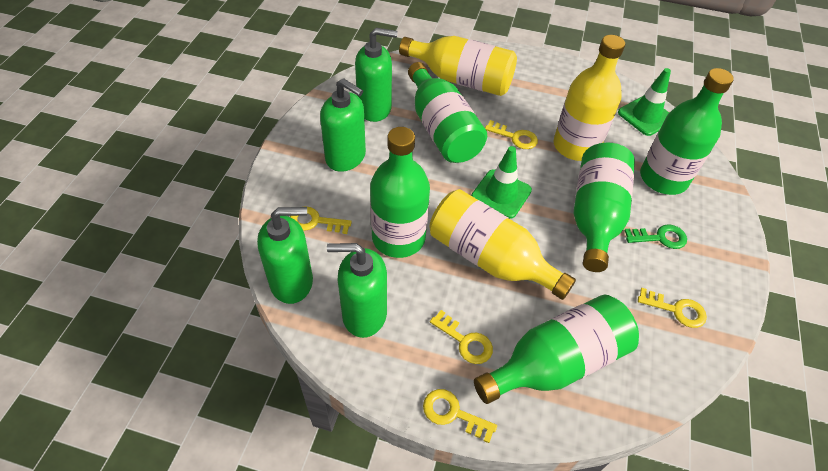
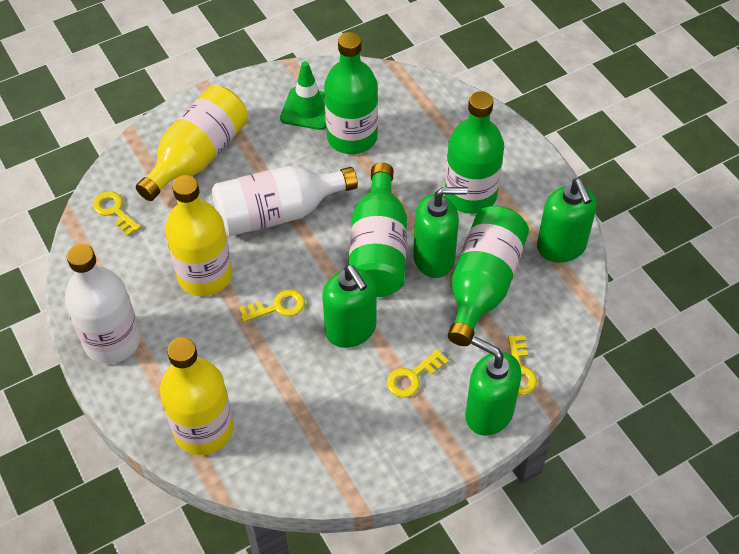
green bottle: [370,127,430,258] [408,62,487,163] [474,295,639,404] [574,142,635,272] [640,68,734,195] = 5 -> [324,32,378,154] [349,162,407,297] [445,91,504,214] [448,206,529,346] = 4
green key: [624,224,687,249] = 1 -> none = 0
green traffic cone: [471,146,532,219] [618,68,671,136] = 2 -> [280,61,326,130] = 1
white bottle: none = 0 -> [65,244,141,364] [212,166,358,237] = 2
yellow key: [290,206,352,234] [423,389,497,443] [430,310,493,364] [485,120,538,149] [638,288,707,328] = 5 -> [93,191,141,236] [239,289,305,322] [387,349,449,397] [508,335,537,395] = 4

